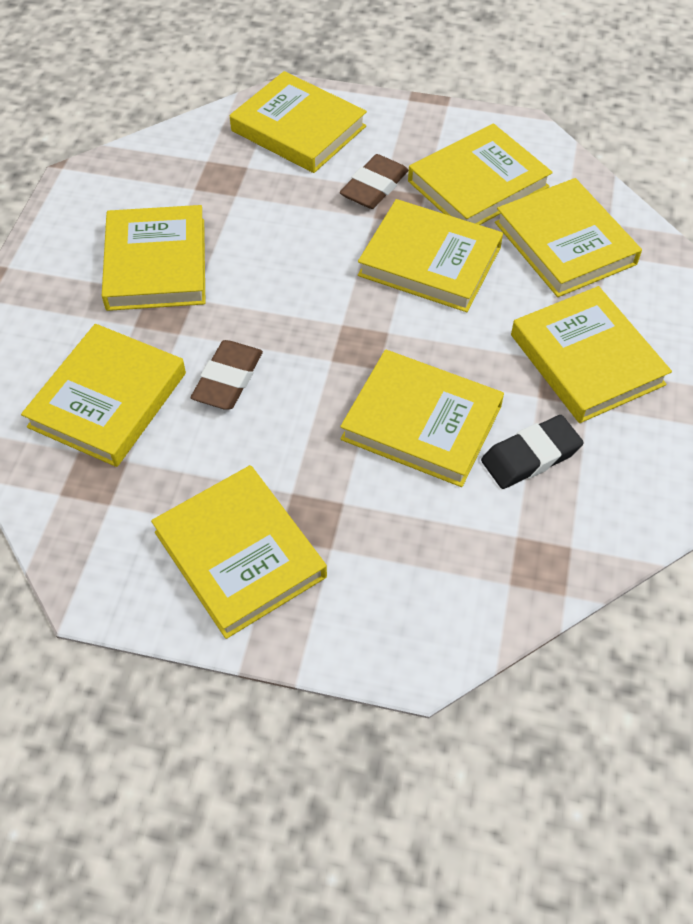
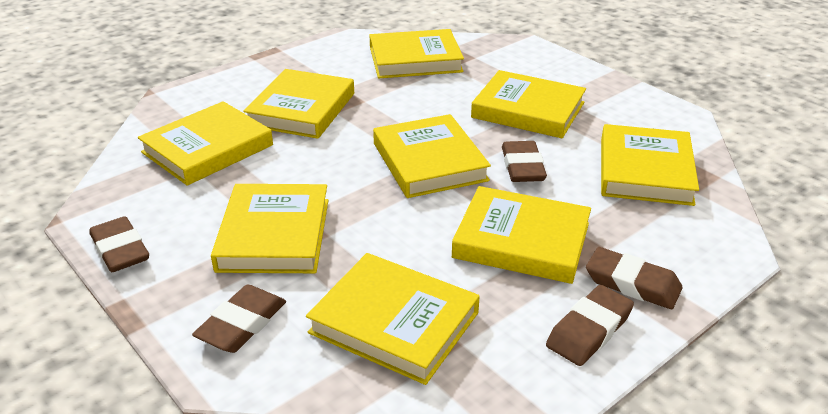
black eraser: [481,415,584,489] = 1 -> none = 0
brown eraser: [191,340,263,410] [340,154,408,209] = 2 -> [89,216,149,272] [192,284,286,353] [502,141,547,182] [546,285,634,366] [586,247,683,309] = 5

